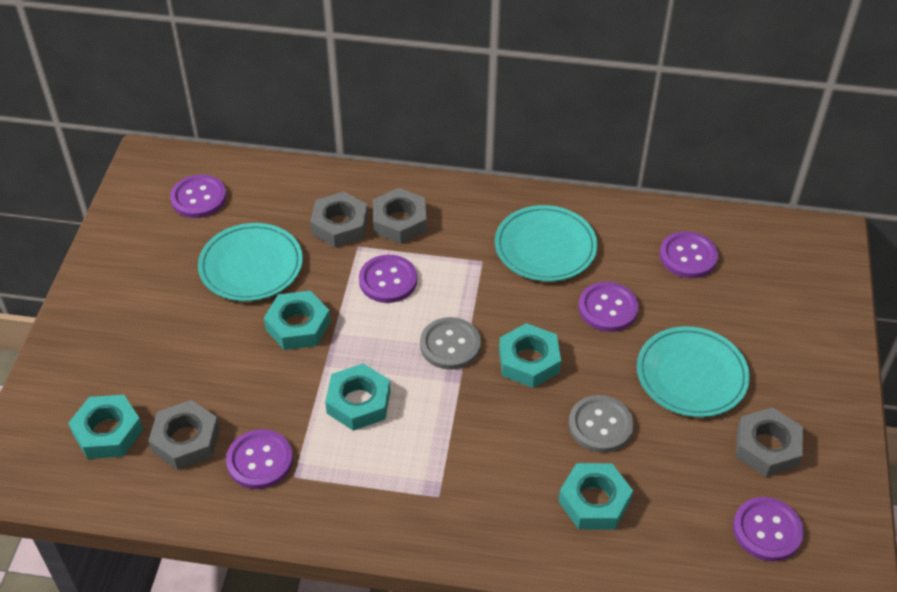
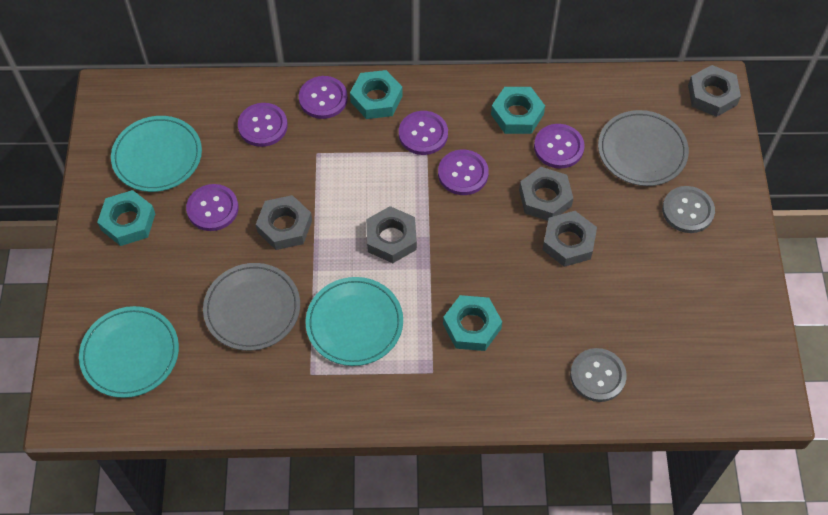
grey nut: [148,400,220,470] [310,192,368,247] [373,188,427,244] [736,407,803,477] = 4 -> [256,195,312,250] [366,206,417,263] [519,167,573,221] [542,211,597,267] [688,65,741,117] = 5
grey plate: none = 0 -> [203,263,300,351] [598,110,689,186] = 2
turquoise nut: [68,395,143,459] [264,291,330,350] [325,363,391,431] [499,323,561,388] [558,463,633,530] = 5 -> [97,190,155,246] [350,70,403,119] [443,295,502,351] [491,87,545,134] = 4

